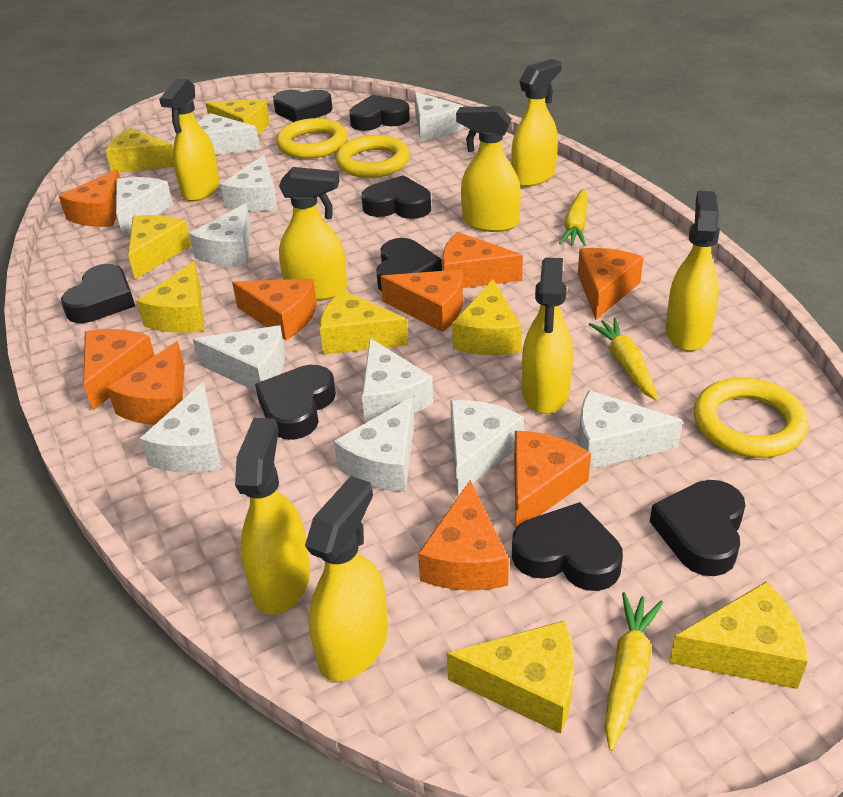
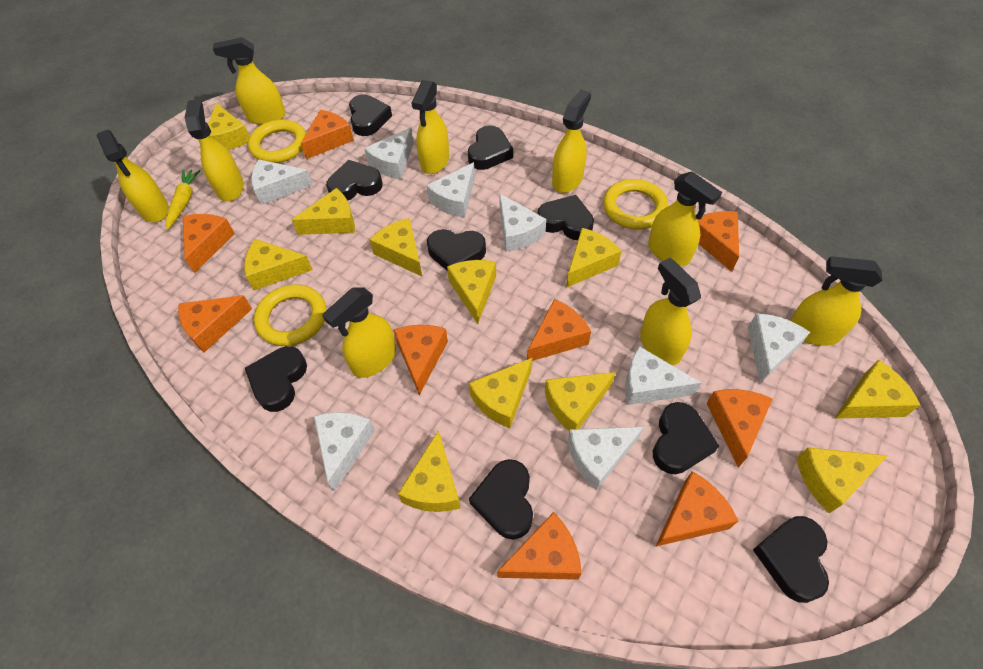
black heart: [61,264,135,323] [255,365,336,440] [273,90,332,122] [349,95,410,131] [361,175,431,219] [376,238,442,292] [512,502,623,591] [650,480,746,576] = 8 -> [245,346,307,412] [326,160,383,201] [349,94,392,136] [427,229,486,270] [468,125,513,170] [469,459,533,539] [537,195,594,240] [653,402,719,474] [753,516,829,603] = 9
white cheese: [116,177,173,236] [139,382,222,473] [189,203,251,266] [193,325,285,392] [198,113,260,155] [220,155,278,211] [334,397,414,492] [362,338,434,423] [414,91,464,140] [450,400,524,496] [579,390,683,469] = 11 -> [251,159,313,205] [314,412,375,492] [364,127,414,179] [426,162,475,218] [499,193,546,251] [568,427,644,490] [625,346,701,405] [748,313,810,384] = 8
yellow carrot: [559,189,587,246] [589,318,658,401] [605,592,663,751] = 3 -> [166,170,201,230] = 1
yellow cheese: [106,128,174,173] [128,215,192,280] [137,261,204,333] [206,99,270,135] [320,290,408,355] [447,620,574,734] [452,280,522,355] [669,581,808,689] = 8 -> [208,103,250,150] [244,239,313,290] [292,188,355,235] [369,218,422,276] [398,430,461,512] [447,260,496,324] [469,358,532,428] [545,372,616,431] [566,228,622,288] [797,447,887,513] [834,360,920,419] = 11
yellow spray bottle: [159,78,220,202] [235,418,310,615] [279,167,347,301] [305,476,388,681] [456,106,521,232] [511,59,562,187] [522,258,573,414] [666,191,720,351] = 8 -> [97,129,169,222] [185,99,244,202] [213,37,286,125] [322,288,396,378] [412,80,449,174] [552,90,591,193] [640,258,701,365] [648,171,722,266] [790,256,882,346] = 9

